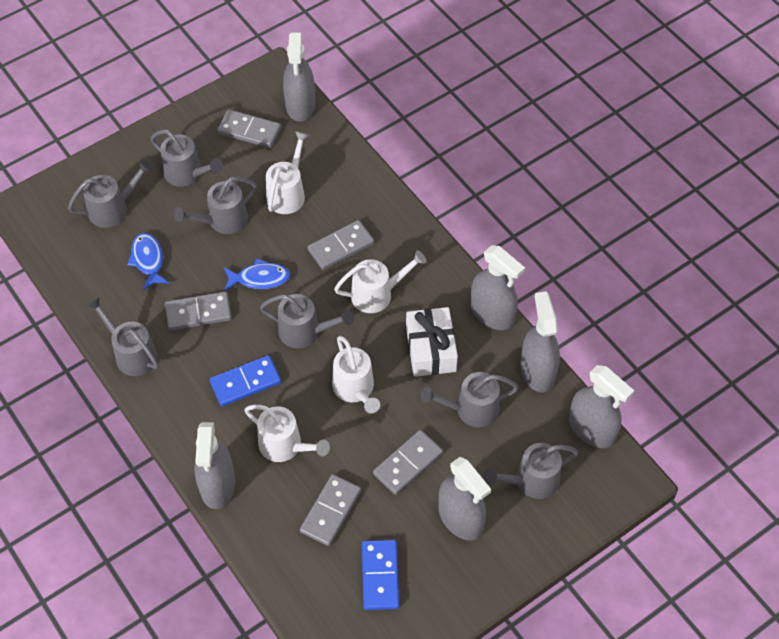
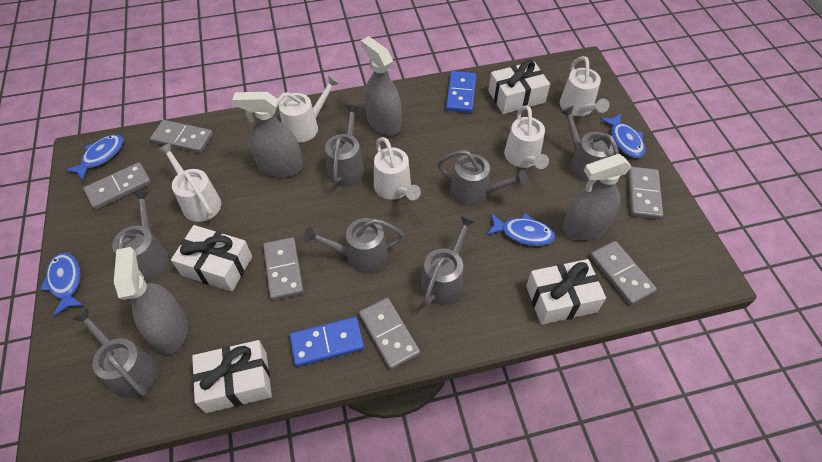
blue fish: [127,233,169,290] [224,259,291,291] = 2 -> [40,253,84,316] [65,134,123,181] [487,213,555,246] [600,114,645,158] = 4
grey domino: [165,292,232,330] [217,110,281,148] [300,474,361,546] [308,220,374,270] [373,430,443,495] = 5 -> [83,162,151,210] [150,120,213,153] [263,237,304,300] [359,298,420,370] [590,241,657,305] [628,167,663,219] = 6
grey spray bottle: [194,422,235,509] [283,32,315,122] [438,457,491,541] [471,246,525,330] [521,291,560,392] [569,365,634,448] = 6 -> [114,247,188,355] [232,92,303,177] [361,36,402,136] [563,154,631,240] = 4
white gift: [406,307,458,377] = 1 -> [171,225,252,292] [192,340,272,413] [488,60,550,114] [526,259,606,325] = 4
white watering can: [244,405,330,462] [266,131,309,214] [332,336,380,413] [334,250,427,313] = 4 -> [158,143,221,222] [276,75,340,143] [374,137,421,200] [504,105,549,169] [560,56,609,116] = 5

